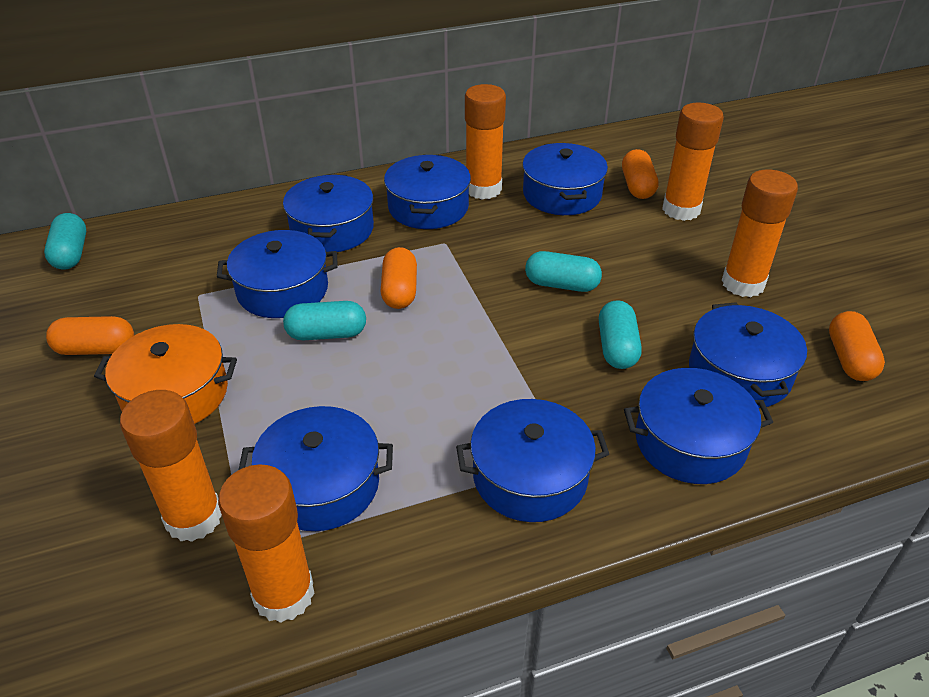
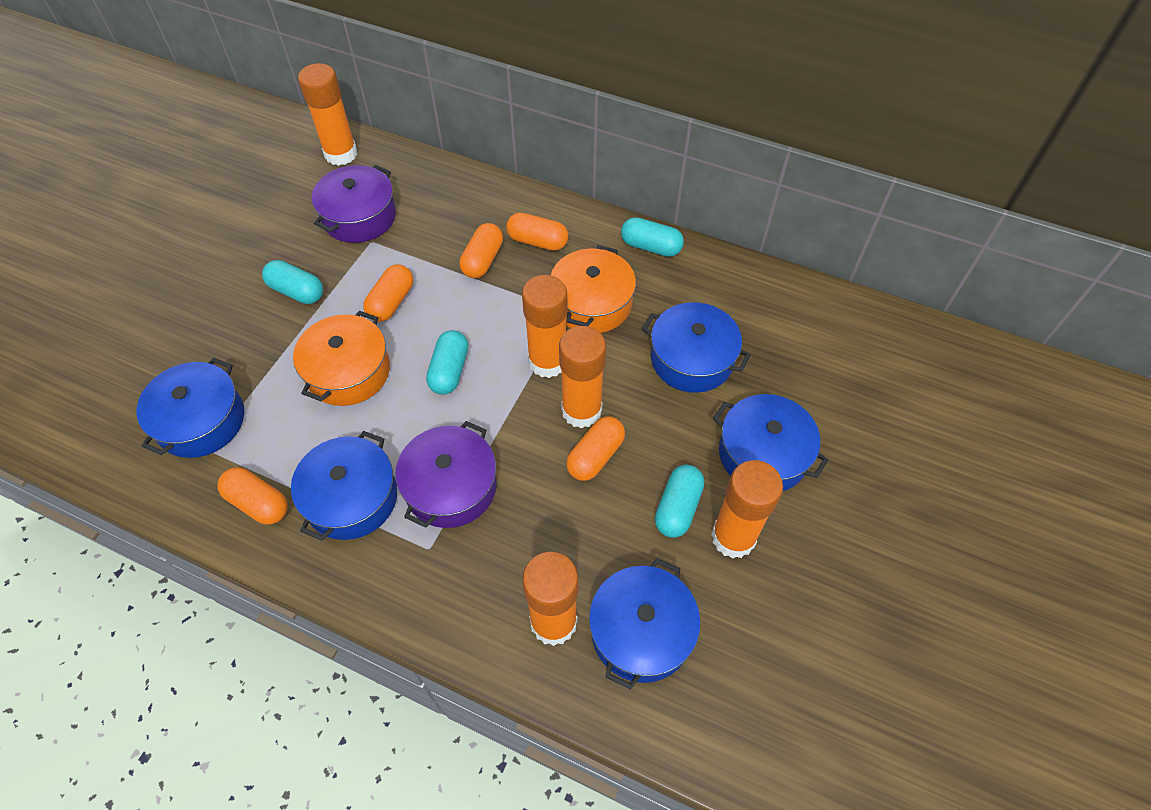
blue pot: [217,230,338,318] [239,406,393,531] [283,174,374,252] [384,155,471,229] [456,399,609,522] [522,143,608,215] [624,368,773,484] [689,302,807,408] = 8 -> [137,358,244,458] [291,431,397,541] [589,558,701,689] [642,302,751,393] [713,394,828,491] = 5
orange capsule: [46,316,134,355] [380,247,417,309] [622,149,658,199] [829,311,885,381] = 4 -> [218,467,288,524] [363,265,413,322] [460,223,503,278] [506,213,568,251] [566,417,625,481] = 5
orange pot: [94,324,237,424] = 1 -> [293,311,390,406] [551,245,636,333] = 2
purple pot: none = 0 -> [312,165,396,243] [395,421,497,528] = 2

